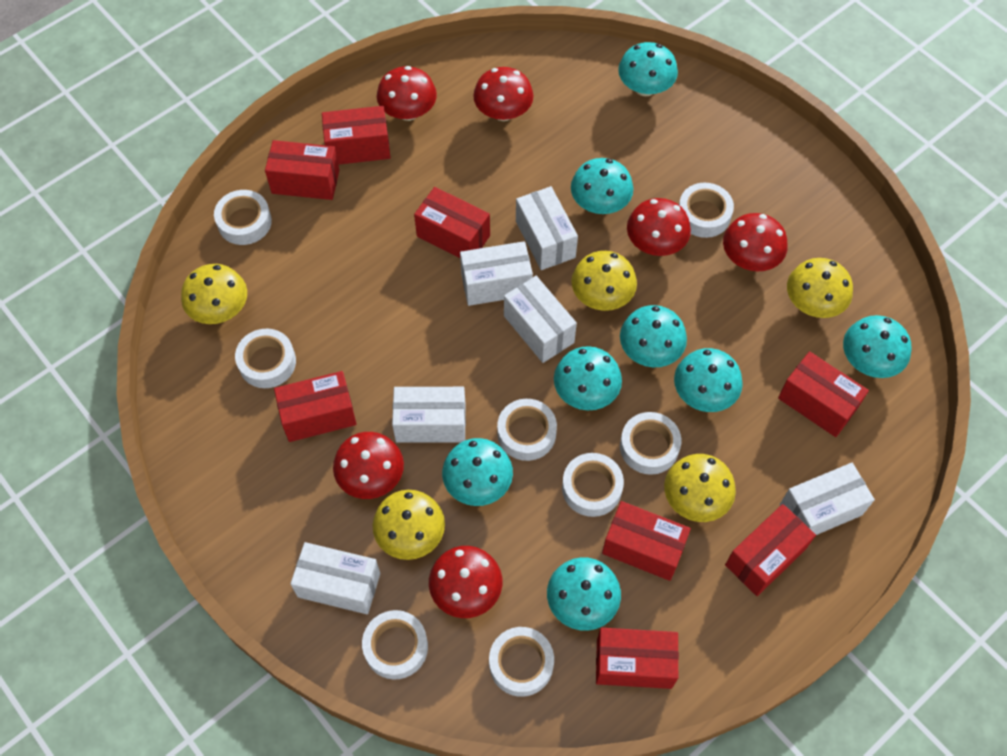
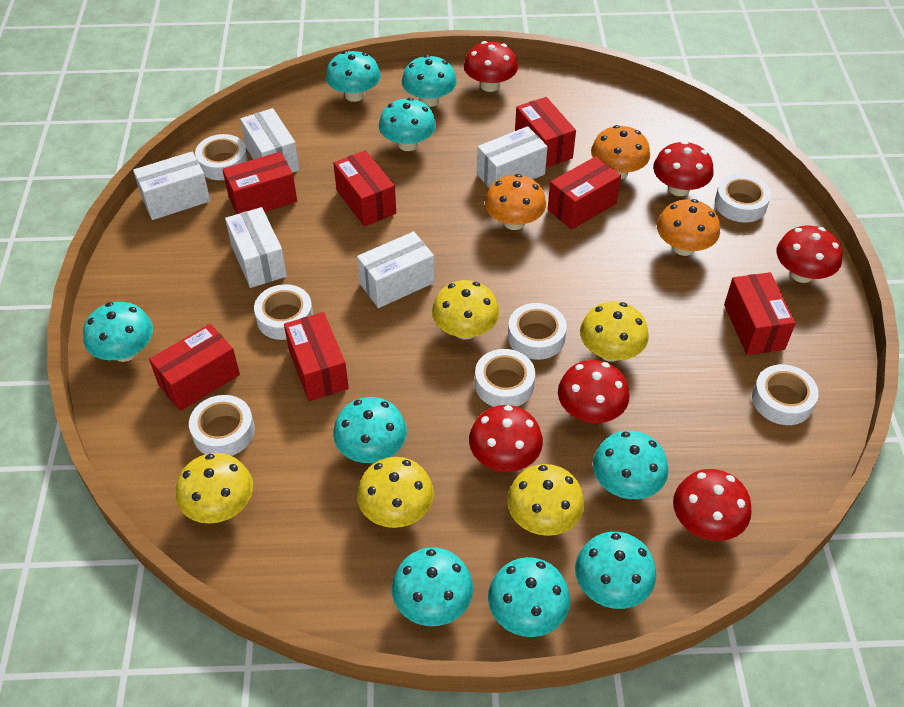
orange mushroom: none = 0 -> [485,174,546,230] [591,125,650,179] [657,199,720,256] = 3
red box: [265,140,339,200] [274,371,357,442] [322,106,391,165] [414,187,490,258] [596,628,679,689] [602,501,691,581] [725,504,816,596] [778,351,869,437] = 8 -> [149,324,240,411] [222,152,297,214] [284,312,349,401] [333,150,396,227] [515,97,576,168] [548,156,621,230] [724,272,796,355] = 7
turquoise mushroom: [442,438,513,506] [547,557,621,631] [554,346,622,410] [571,158,633,214] [618,42,678,96] [620,305,687,367] [674,348,743,412] [843,315,912,378] = 8 -> [83,302,153,362] [326,51,381,102] [333,397,407,463] [379,98,436,151] [392,548,473,626] [402,55,457,107] [488,557,570,637] [575,532,656,609] [593,431,668,499] = 9
white box: [290,542,380,614] [392,387,466,443] [460,241,533,306] [504,276,577,363] [516,186,578,270] [780,463,875,535] = 6 -> [133,152,211,220] [225,207,287,288] [240,108,300,173] [357,232,434,308] [477,126,548,188] = 5
white tape: [214,190,272,245] [235,329,296,388] [362,610,428,680] [489,627,554,697] [497,399,557,461] [562,453,624,517] [620,412,681,475] [679,183,734,238] = 8 -> [189,395,255,456] [195,134,248,180] [254,284,313,340] [475,349,535,407] [508,303,567,360] [715,174,771,223] [752,364,819,425] = 7

